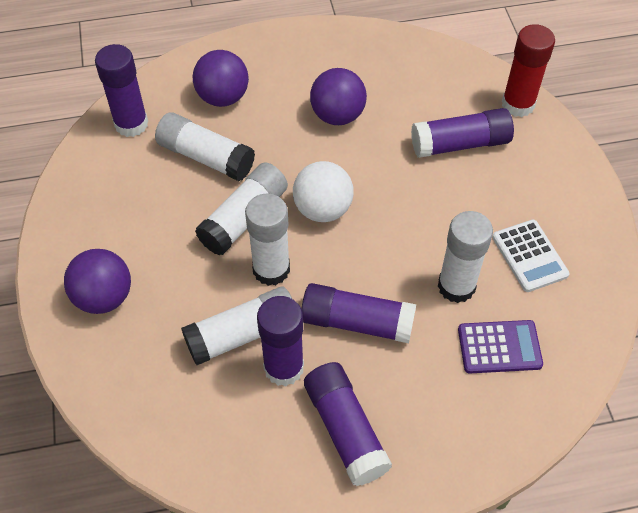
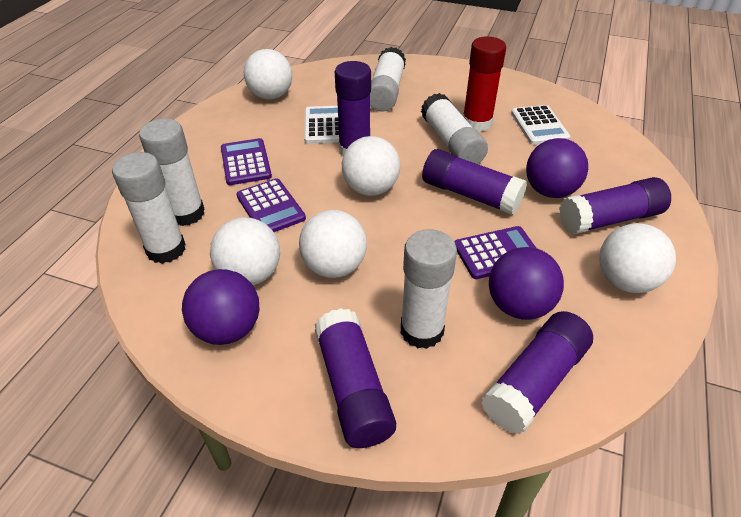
purple calculator: [458,320,543,373] = 1 -> [221,138,272,185] [236,178,306,232] [455,226,536,279] = 3
white ball: [293,161,354,222] = 1 -> [210,217,280,285] [244,49,292,100] [299,210,367,278] [342,136,400,196] [599,223,676,293] = 5
white calculator: [492,219,570,292] = 1 -> [304,106,339,144] [511,105,571,145] = 2

